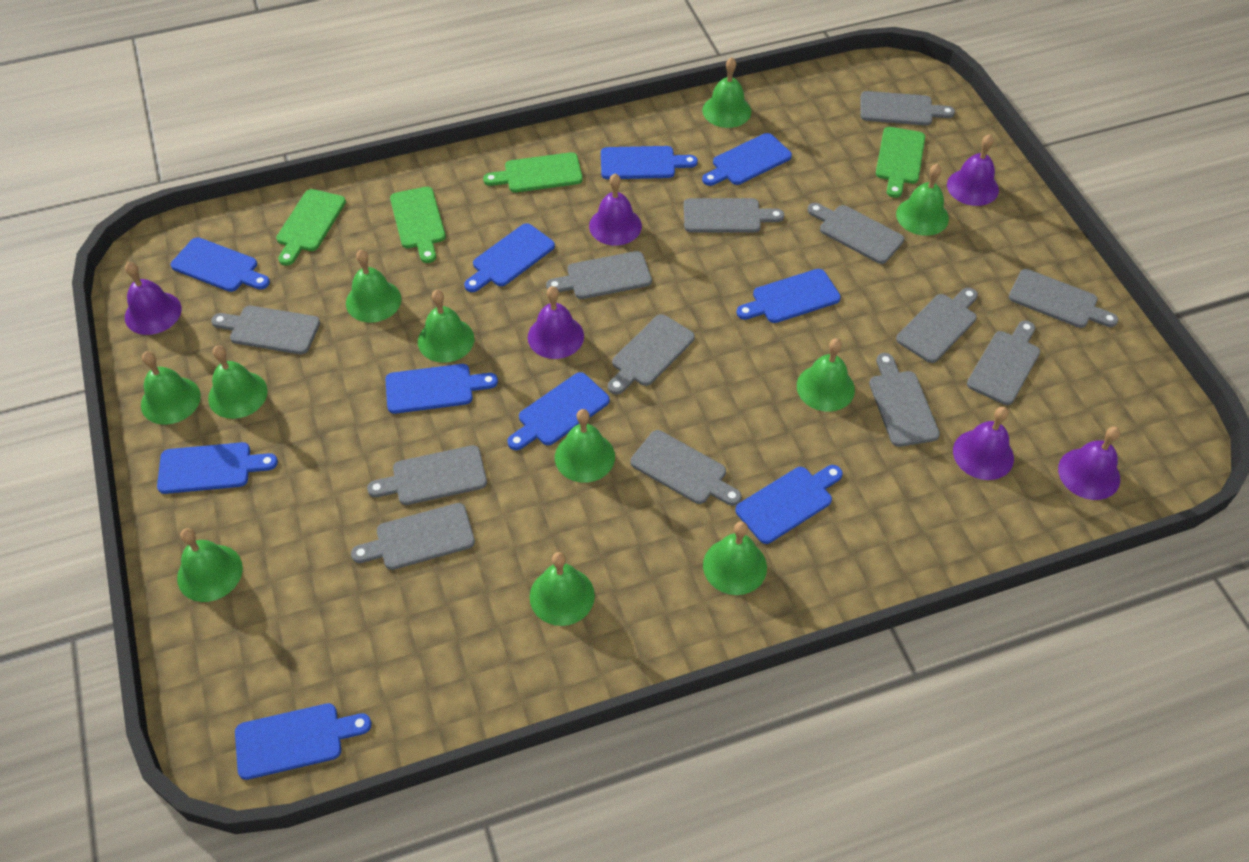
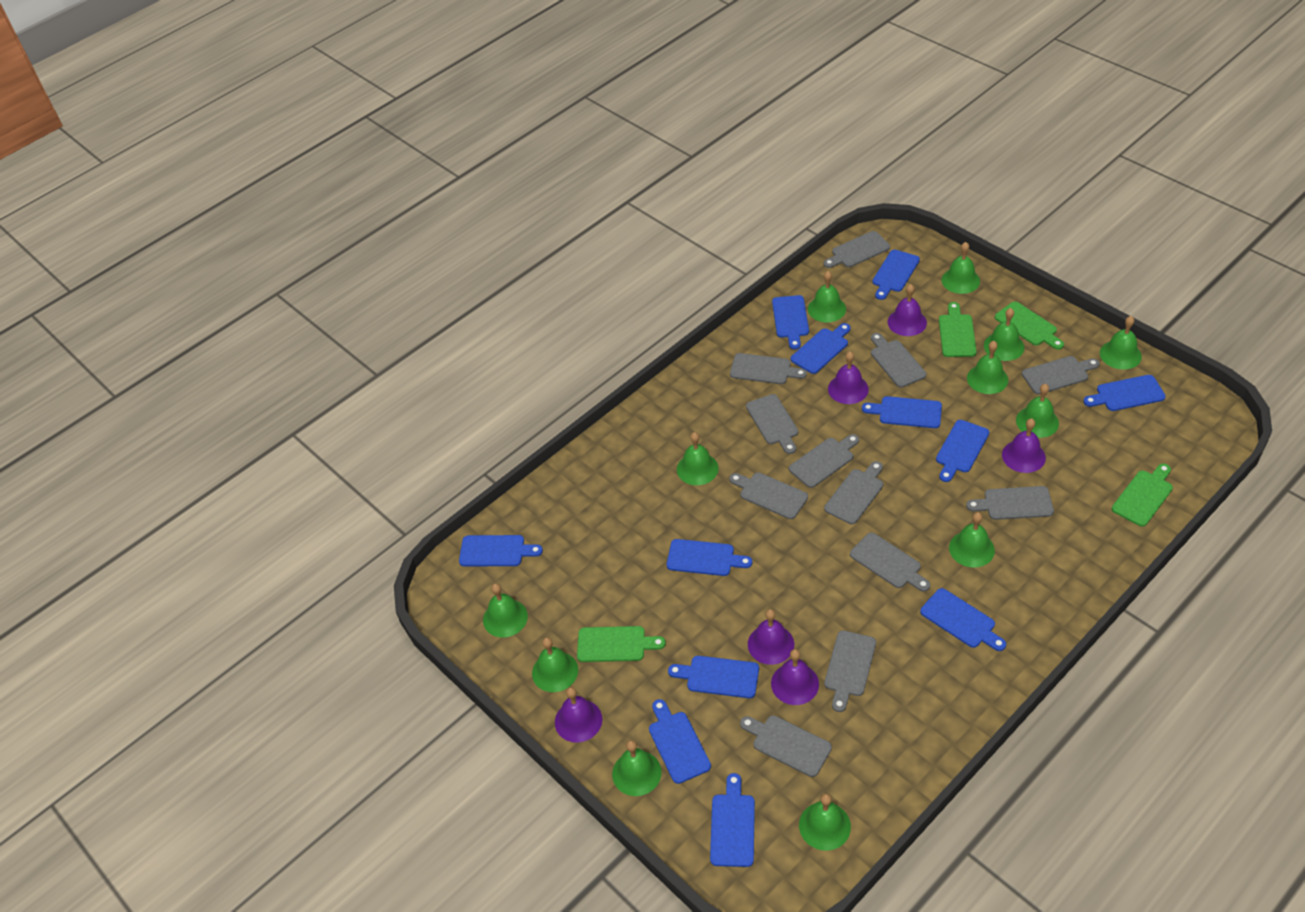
blue cutting board: [157,442,278,494] [171,237,270,292] [235,703,371,780] [385,364,498,414] [464,223,555,292] [507,372,610,450] [601,146,698,179] [702,133,792,186] [735,465,843,544] [737,269,841,323] = 10 -> [459,535,543,566] [649,699,711,784] [667,539,752,576] [668,656,759,698] [710,773,755,867] [772,295,809,350] [791,323,851,374] [862,396,942,428] [872,250,920,300] [920,588,1006,651] [936,420,989,482] [1083,375,1166,411] = 12
green bell: [141,351,201,425] [177,528,243,602] [208,346,268,419] [346,250,401,322] [418,290,474,363] [530,552,595,626] [555,409,615,483] [703,57,751,128] [703,521,767,595] [797,339,855,412] [896,164,949,236] = 11 -> [483,583,528,638] [532,637,578,692] [612,740,661,796] [677,432,719,485] [799,793,851,851] [808,271,846,322] [942,242,980,294] [949,512,995,568] [967,341,1008,394] [984,308,1024,361] [1016,384,1059,438] [1100,316,1142,370] = 12
grey cutting board: [211,306,320,354] [351,503,475,570] [367,445,487,505] [546,251,652,299] [608,314,695,395] [631,430,742,506] [684,198,784,233] [807,203,904,264] [860,91,955,125] [869,353,940,447] [896,288,978,363] [967,321,1040,405] [1009,269,1118,328] = 13 -> [729,472,808,519] [730,353,807,384] [740,715,832,777] [746,394,798,454] [789,434,859,488] [824,231,890,268] [824,461,883,524] [824,630,876,712] [850,533,930,592] [871,333,926,388] [966,486,1054,520] [1022,356,1100,395] = 12

